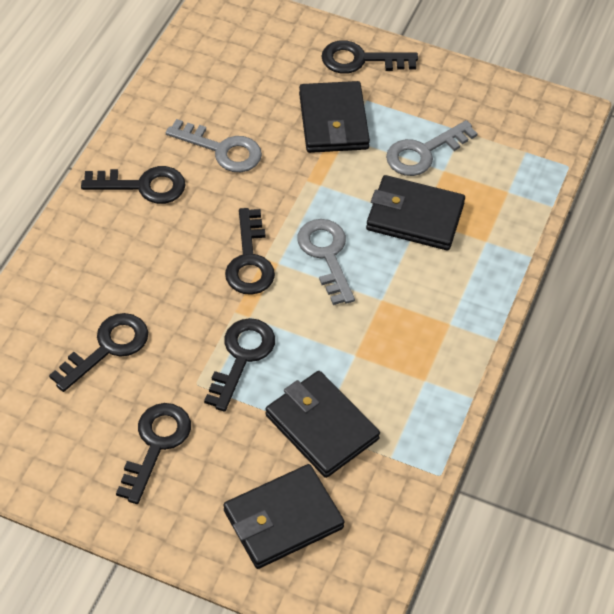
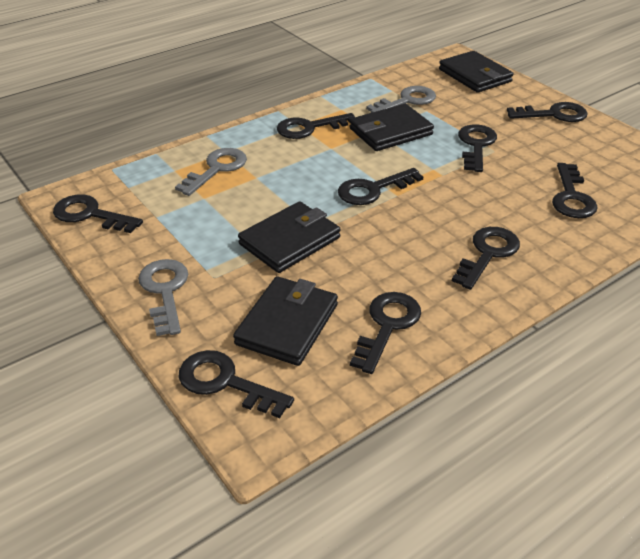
black key: [49,313,148,392] [81,166,186,204] [116,403,191,504] [204,318,275,412] [225,208,275,295] [321,40,418,74] = 6 -> [53,195,143,233] [178,350,294,418] [277,113,355,139] [338,168,423,205] [350,292,421,374] [452,227,520,290] [458,124,497,172] [507,102,588,122] [552,163,598,218] = 9

